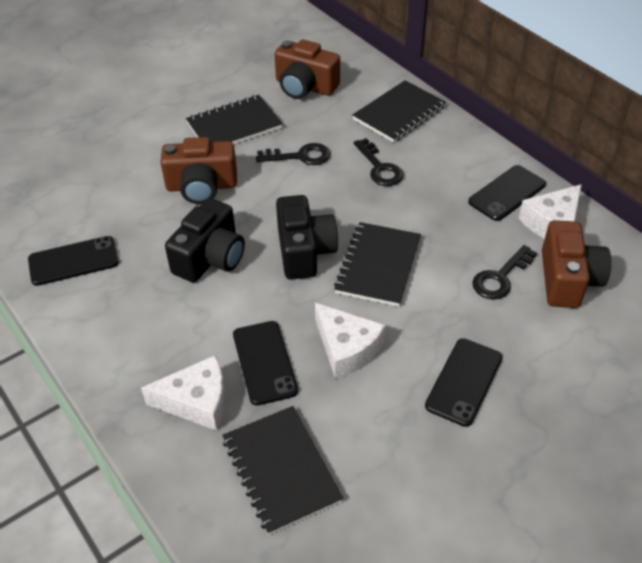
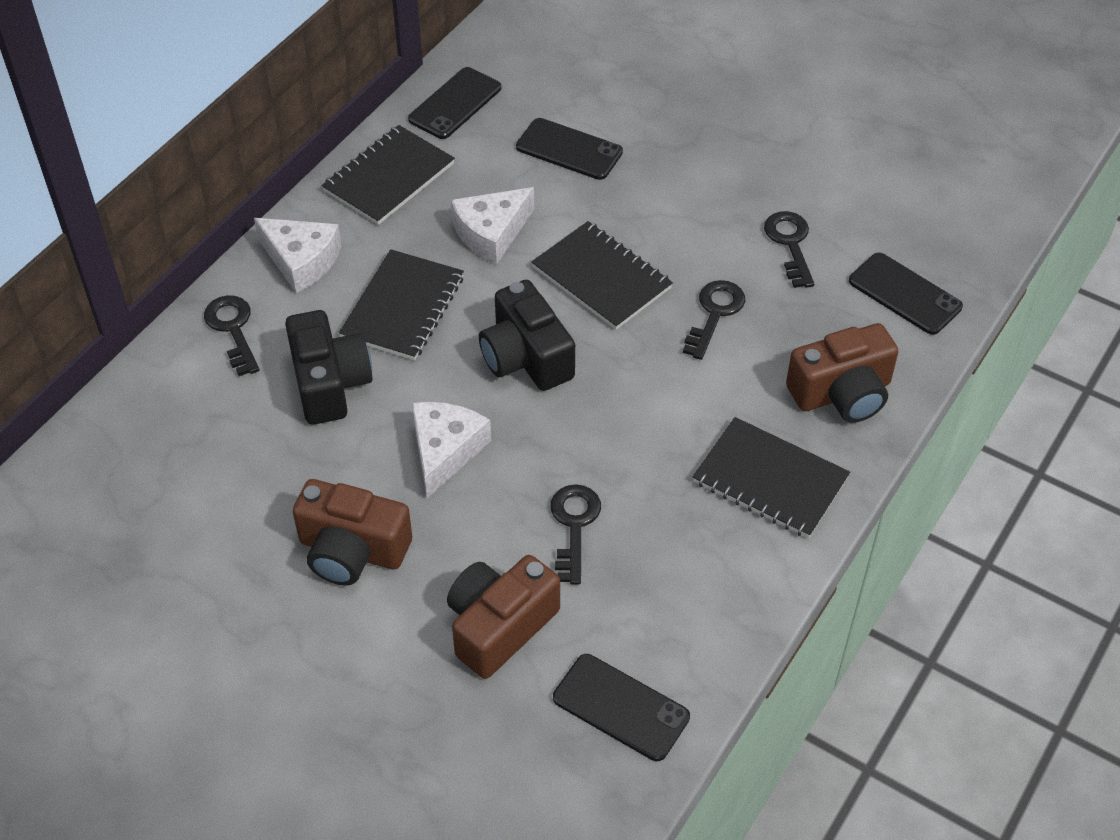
black key: [256,143,330,165] [354,138,404,186] [472,245,537,300] = 3 -> [204,295,259,376] [550,484,601,584] [683,280,745,360] [764,211,814,288] = 4

